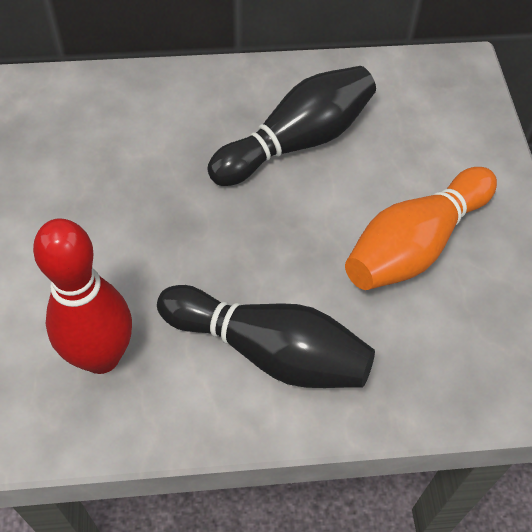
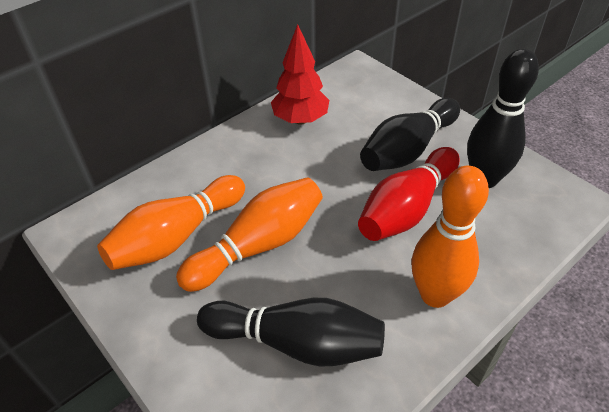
black bowling pin: [157,285,375,388] [207,66,376,186] = 2 -> [197,298,385,367] [360,98,460,171] [467,49,539,188] = 3
orange bowling pin: [345,167,497,290] = 1 -> [97,175,245,270] [176,177,323,292] [412,165,489,308] = 3
red tree: none = 0 -> [271,24,329,125] = 1

